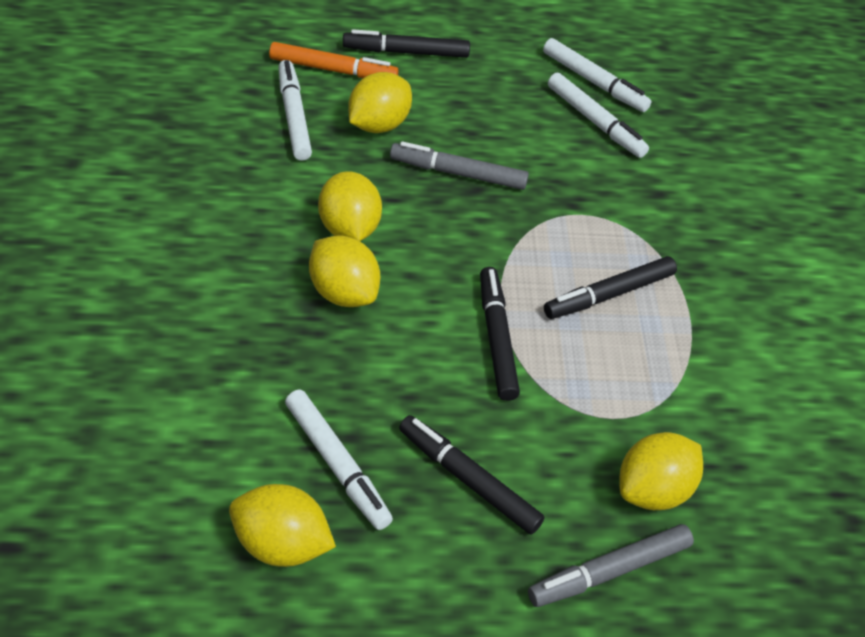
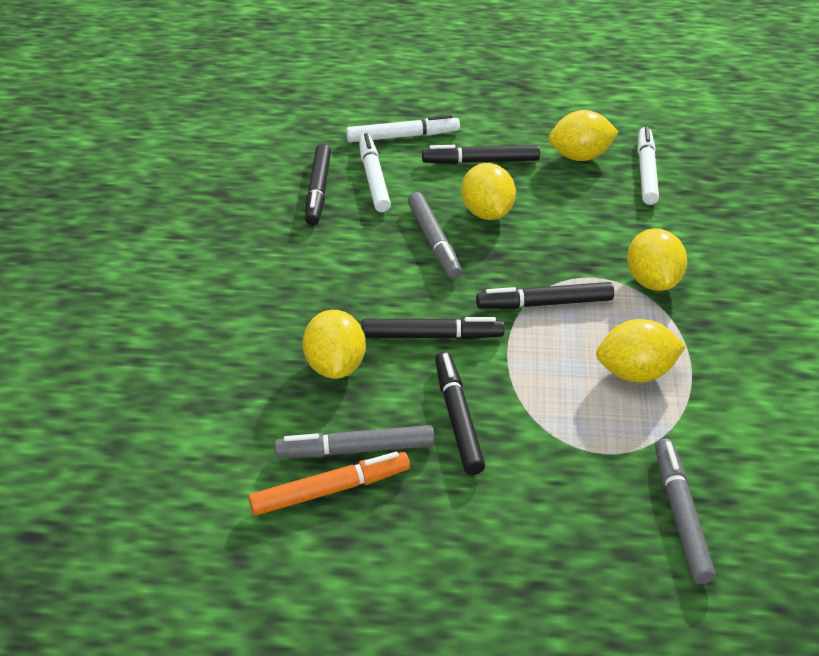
black marker: [343,29,470,58] [399,415,544,534] [480,267,520,401] [544,256,677,319] = 4 -> [305,144,331,225] [361,317,505,339] [422,145,540,164] [435,352,485,475] [476,282,614,309] = 5
grey marker: [390,141,529,190] [528,524,694,607] = 2 -> [275,425,434,458] [408,192,462,279] [655,439,716,584] = 3
white marker: [278,60,312,161] [285,390,393,530] [543,38,652,112] [548,73,649,158] = 4 -> [346,115,460,142] [359,133,391,212] [638,126,659,205] = 3

